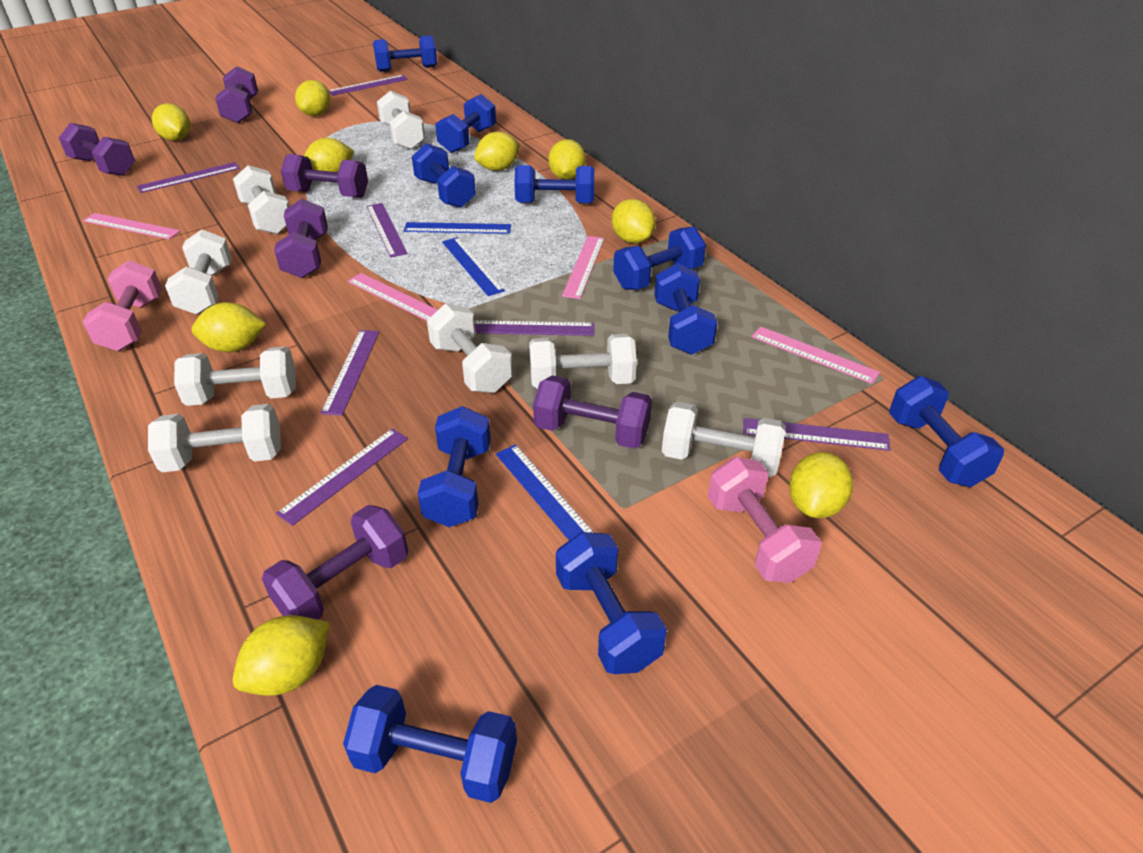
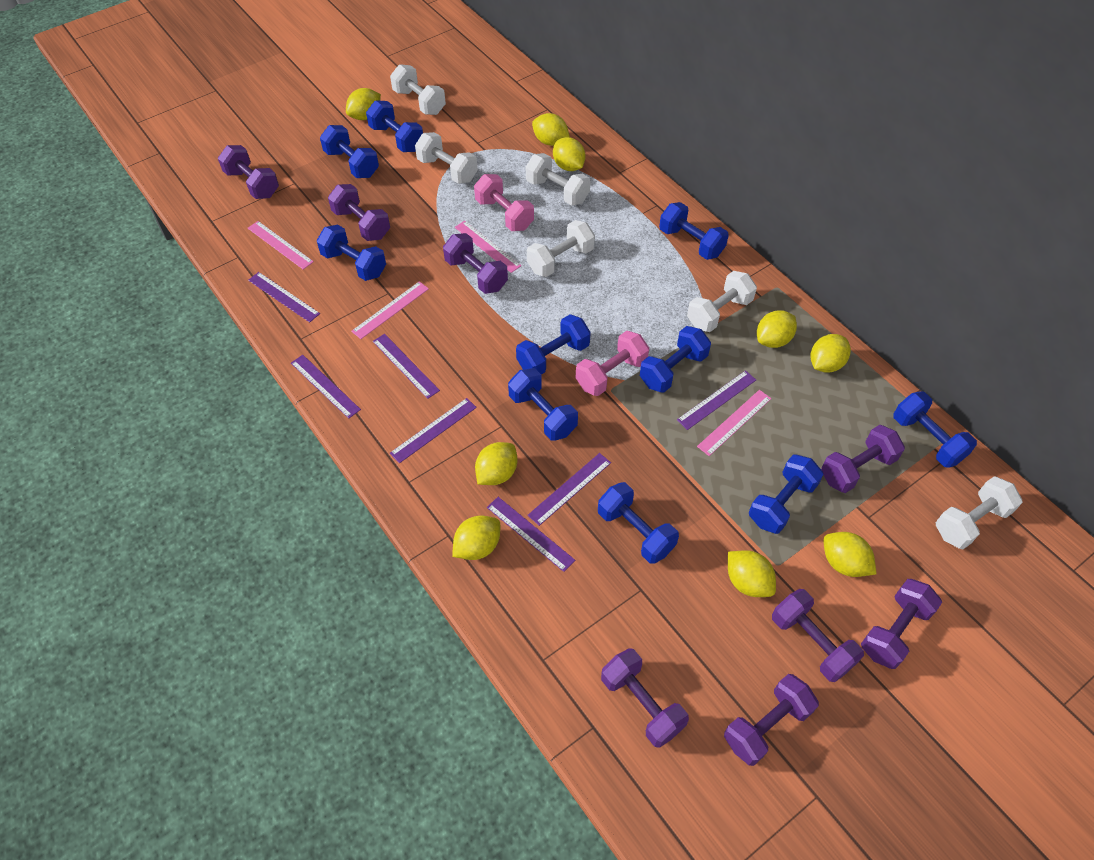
blue ruler: [404,222,511,234] [442,237,505,296] [496,444,594,540] = 3 -> none = 0
purple dumbbell: [59,123,135,176] [215,66,258,123] [262,505,408,620] [274,199,328,278] [281,154,368,198] [533,375,652,449] = 6 -> [218,145,279,199] [328,184,390,241] [443,233,508,294] [601,648,689,748] [724,674,819,766] [772,589,864,682] [821,425,905,493] [861,579,942,669] = 8
white dumbbell: [148,404,281,472] [165,230,232,315] [174,346,296,406] [233,165,289,234] [377,90,425,150] [427,303,512,393] [529,334,637,389] [662,402,785,477] = 8 -> [390,64,446,115] [415,132,478,184] [526,153,590,206] [527,220,595,277] [687,271,757,332] [936,476,1023,549] = 6

